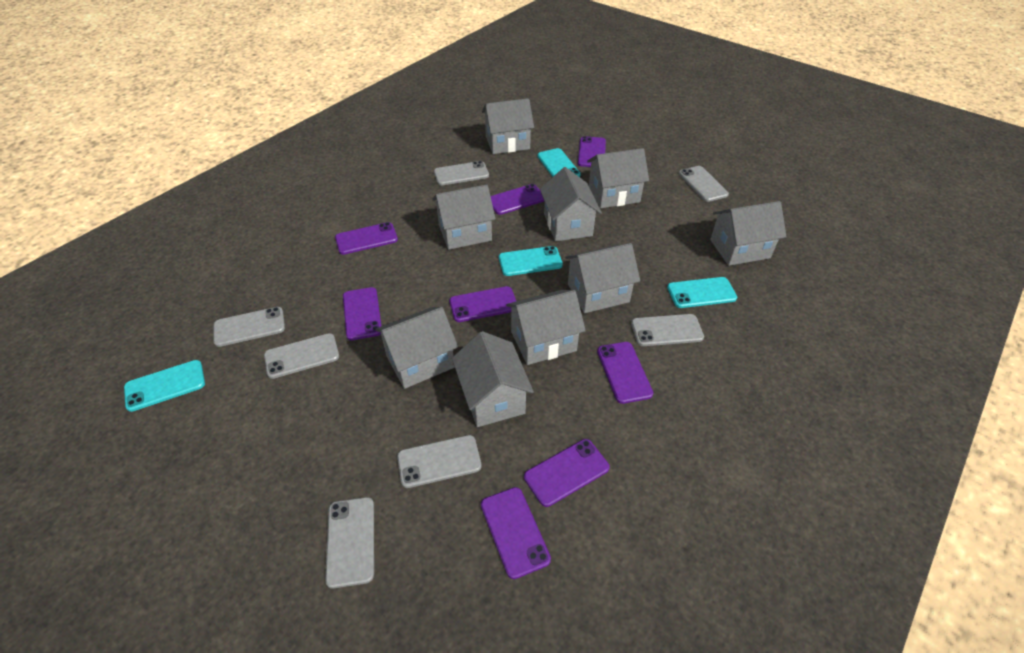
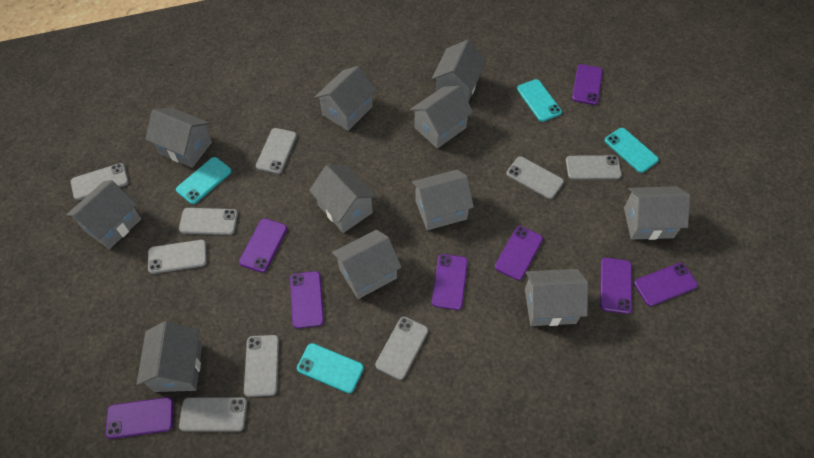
grey house: [375,307,458,389] [432,184,496,250] [452,331,534,427] [482,98,534,154] [506,290,586,365] [540,167,602,241] [565,243,640,313] [587,148,649,208] [710,201,787,266] = 9 -> [66,180,141,249] [136,321,202,392] [145,108,212,168] [309,165,377,233] [314,66,376,131] [332,230,402,299] [410,85,473,148] [412,170,474,230] [432,40,486,102] [525,269,588,326] [624,186,690,240] = 11
grey phone: [213,307,285,347] [264,333,339,379] [325,497,374,589] [397,435,481,488] [434,161,489,186] [631,314,704,346] [679,166,729,202] = 7 -> [71,163,129,200] [148,240,207,274] [179,208,238,235] [179,397,247,432] [244,335,279,397] [256,128,297,174] [375,316,428,380] [506,156,564,199] [566,155,622,180] = 9

